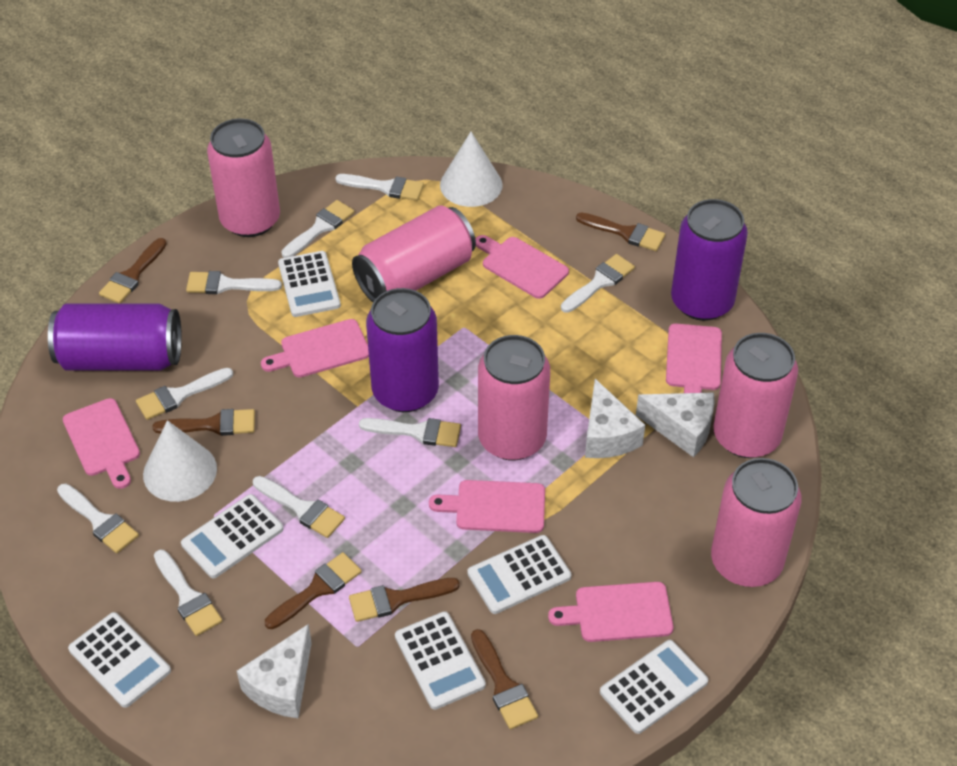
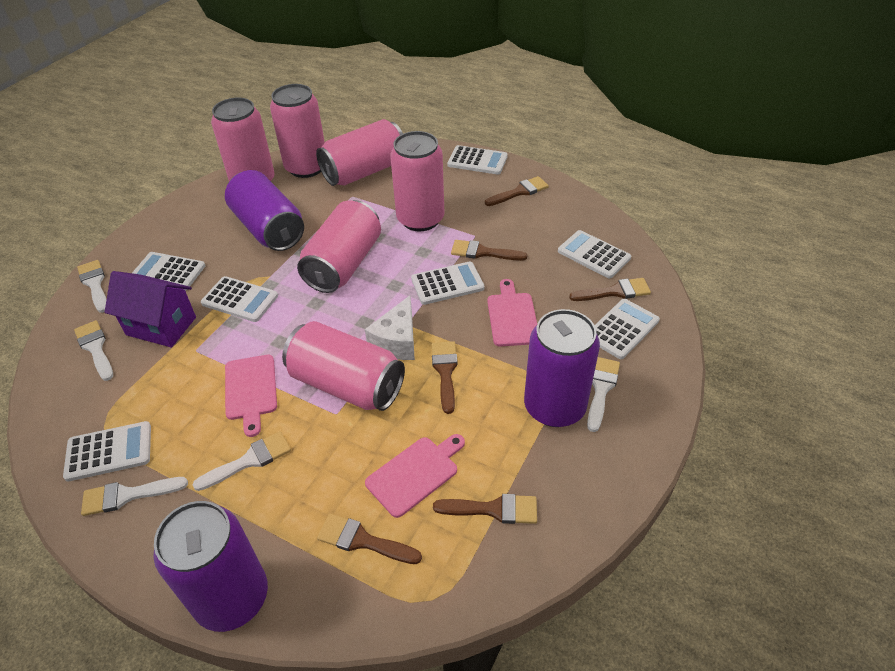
pink can: [207,119,280,237] [352,205,476,302] [478,335,550,461] [711,458,802,587] [713,333,798,458] = 5 -> [211,98,274,181] [270,84,325,178] [282,321,405,411] [297,200,381,293] [316,119,403,186] [390,131,444,231] = 6
pink cutting board: [63,398,140,489] [261,319,369,378] [429,480,545,533] [475,235,569,299] [548,582,673,642] [666,324,722,393] = 6 -> [225,355,277,437] [365,434,465,518] [487,279,537,347] = 3
purple house: none = 0 -> [105,271,196,347] = 1
white brush: [57,484,139,553] [136,368,233,420] [154,550,222,636] [186,271,282,294] [253,476,345,538] [281,200,355,258] [335,174,424,201] [359,418,461,447] [561,254,635,313] = 9 -> [74,320,113,381] [77,260,107,313] [81,477,188,516] [192,431,291,491] [587,357,620,432] = 5
white calculator: [68,612,171,708] [181,494,284,578] [278,251,341,317] [395,611,486,710] [467,535,571,614] [600,640,708,734] = 6 -> [63,421,151,482] [132,252,205,291] [201,276,278,322] [411,261,485,305] [447,145,508,174] [558,230,631,278] [595,299,660,359] = 7
white cheese: [237,624,312,718] [585,379,645,458] [636,393,715,457] = 3 -> [365,295,415,360] = 1
white cone: [143,420,217,502] [440,132,503,207] = 2 -> none = 0

